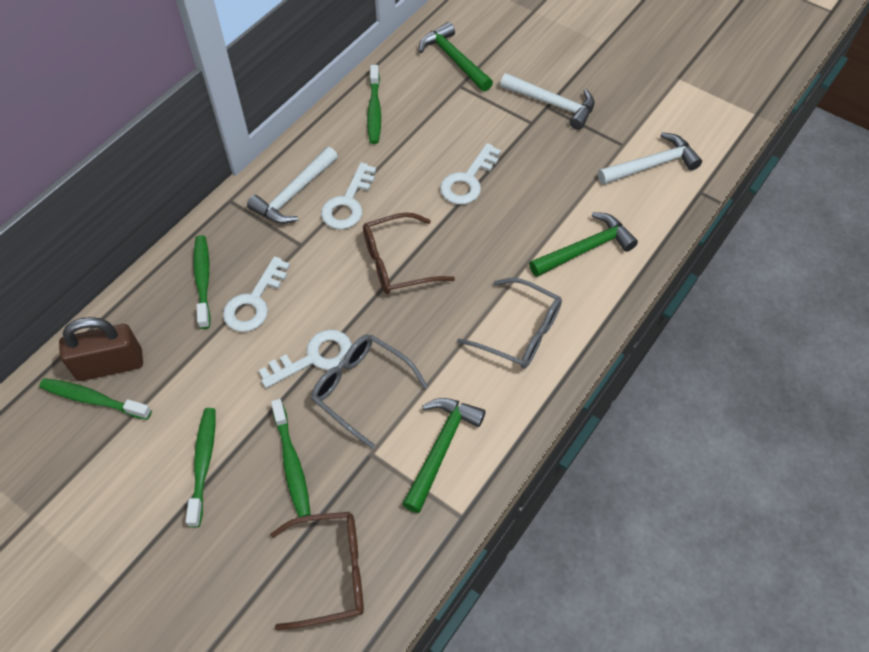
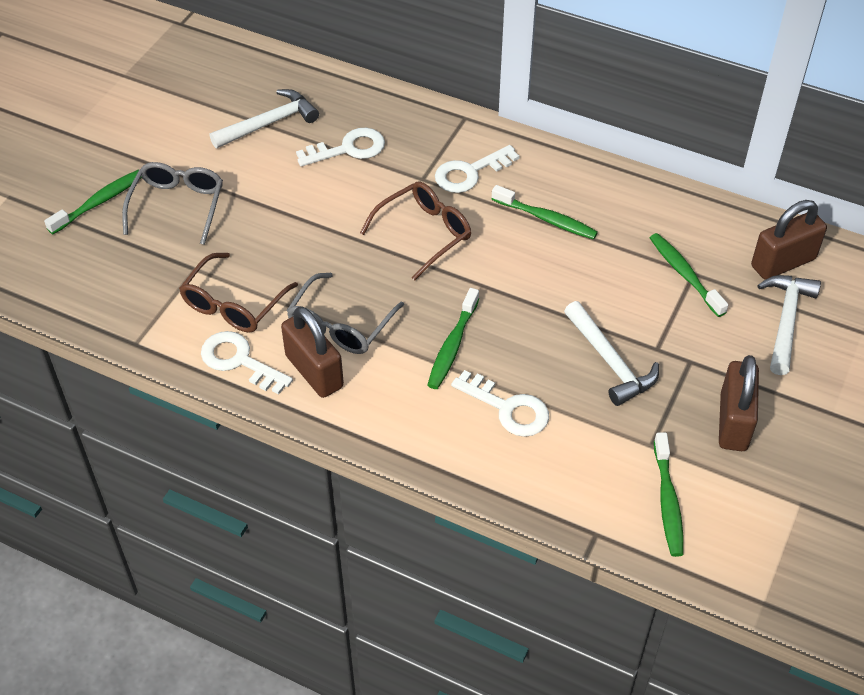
brown padlock: [59,317,143,381] = 1 -> [281,306,344,398] [719,355,759,451] [751,200,827,280] = 3
green hammer: [403,398,486,513] [419,22,493,92] [529,212,638,277] = 3 -> none = 0

